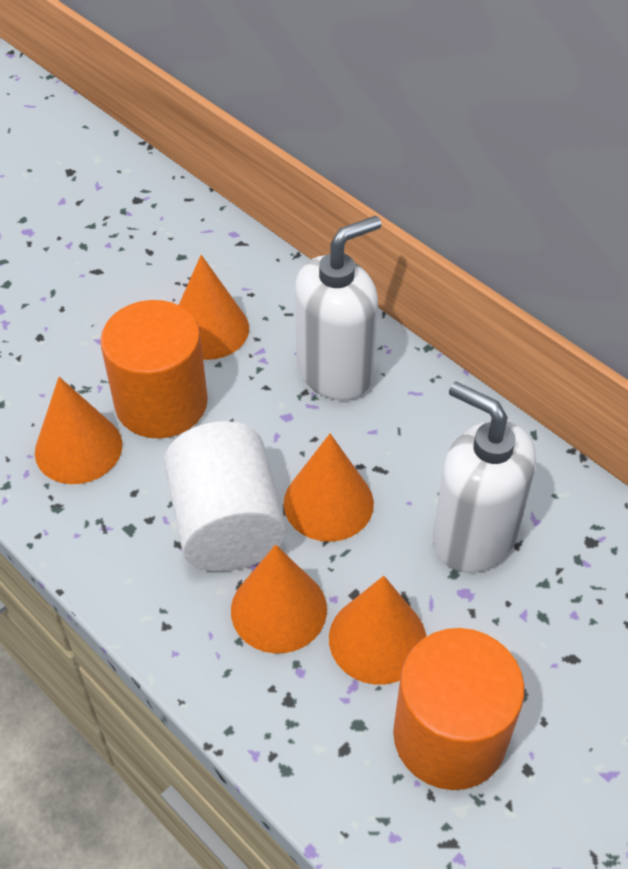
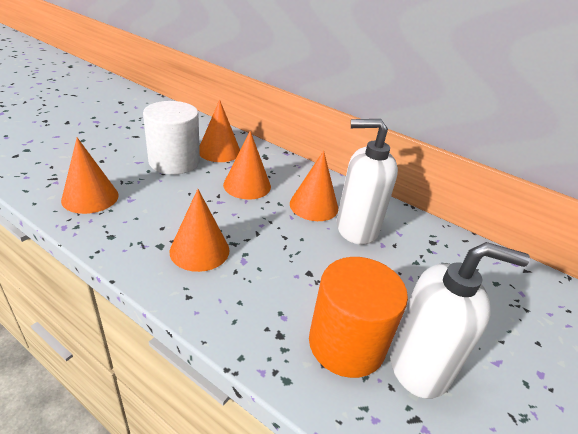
orange cylinder: [100,300,208,438] [393,628,525,790] = 2 -> [309,257,408,378] = 1

